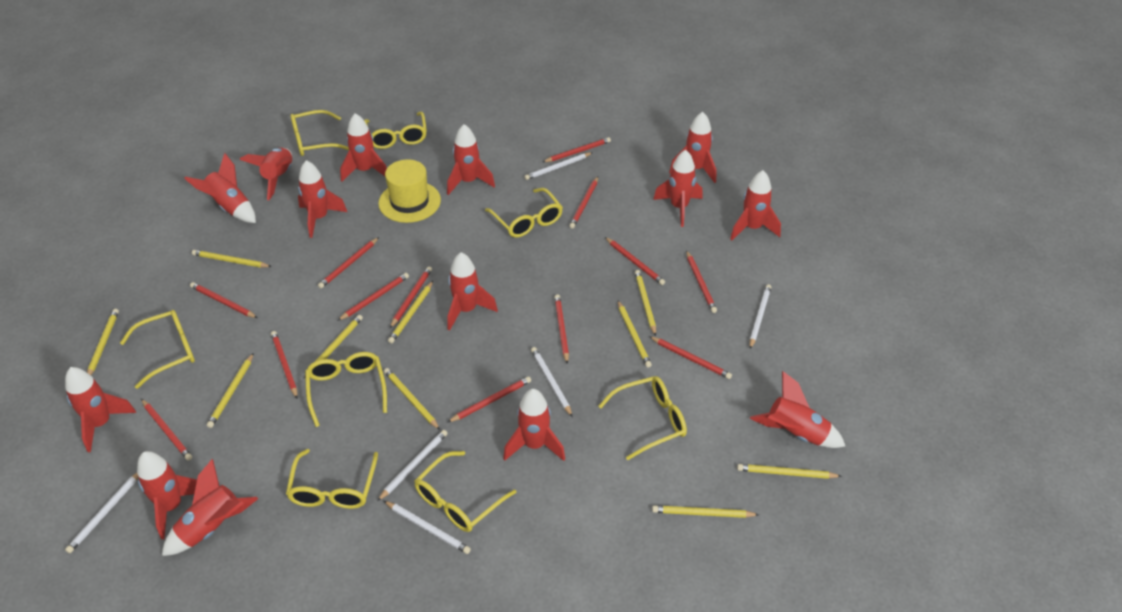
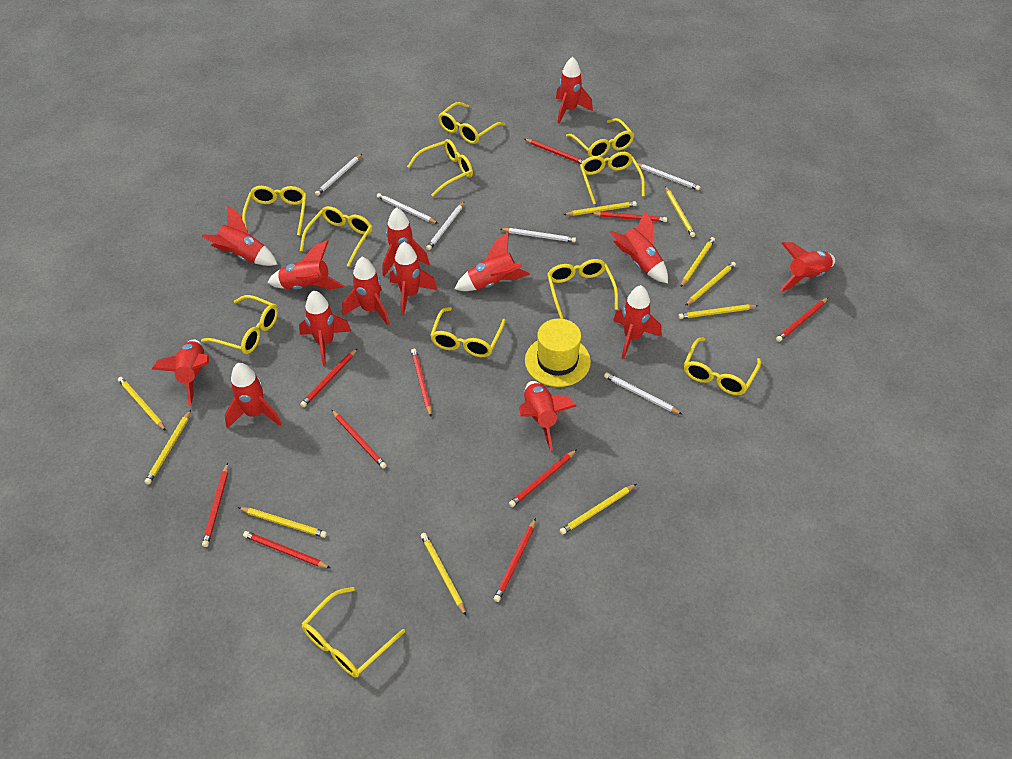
red pencil: [141,399,192,461] [190,282,257,318] [271,331,298,398] [318,237,379,288] [338,273,409,321] [390,266,432,328] [447,376,531,423] [543,137,611,162] [555,294,569,364] [569,177,598,228] [605,237,665,285] [649,336,732,379] [686,250,717,313] = 13 -> [202,463,228,547] [243,531,330,568] [300,348,358,407] [331,409,387,469] [411,349,432,417] [494,518,536,602] [509,449,577,507] [525,139,584,164] [591,212,667,222] [776,298,828,342] = 10
yellow glasses: [120,310,195,389] [286,449,378,509] [291,110,349,156] [305,352,387,427] [364,112,427,149] [415,451,516,532] [485,188,563,238] [599,376,687,460] = 8 -> [201,295,278,354] [242,186,307,236] [300,206,372,267] [302,587,405,677] [407,139,473,197] [430,307,506,357] [438,102,506,144] [547,259,618,319] [566,118,634,157] [580,152,645,205] [684,337,761,395] = 11

